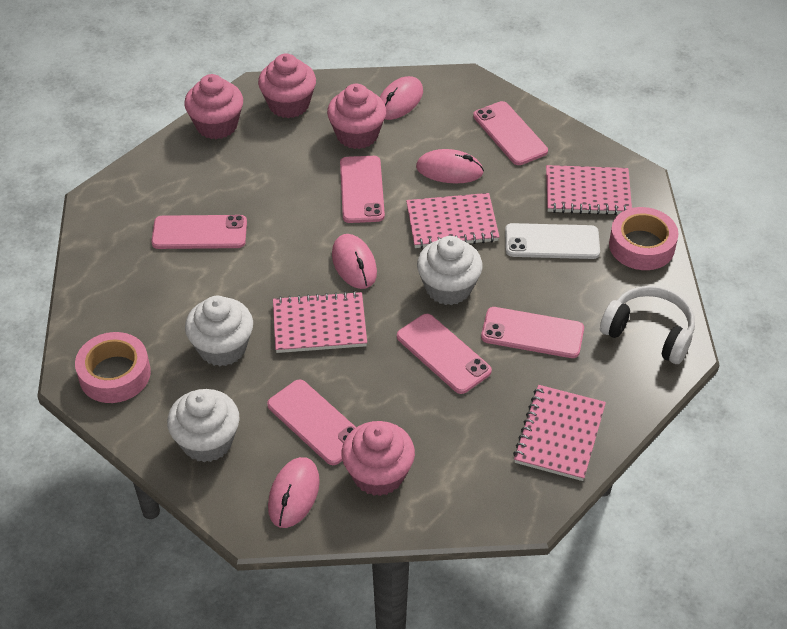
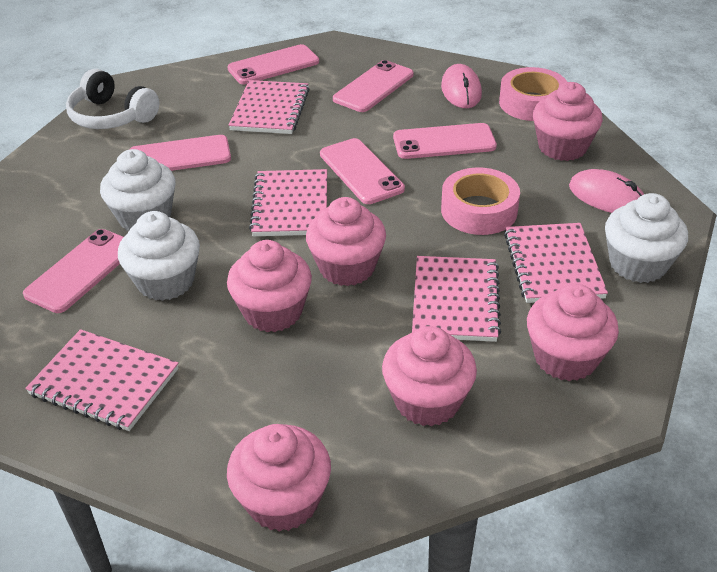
pink cupcake: [184,74,243,139] [258,53,316,118] [327,84,386,149] [342,421,415,496] = 4 -> [227,240,312,332] [227,424,331,532] [306,197,386,286] [382,326,477,426] [527,284,619,381] [533,82,603,161] = 6
pink mouse: [268,457,320,528] [332,234,377,289] [380,76,423,120] [416,149,484,183] = 4 -> [441,64,482,108] [569,169,644,213] = 2
pink notebook: [273,291,367,353] [406,193,499,249] [513,385,606,481] [546,165,632,215] = 4 -> [25,329,179,431] [229,80,310,134] [249,169,327,236] [412,256,501,342] [504,223,608,303] = 5
white phone: [505,223,600,259] = 1 -> none = 0

